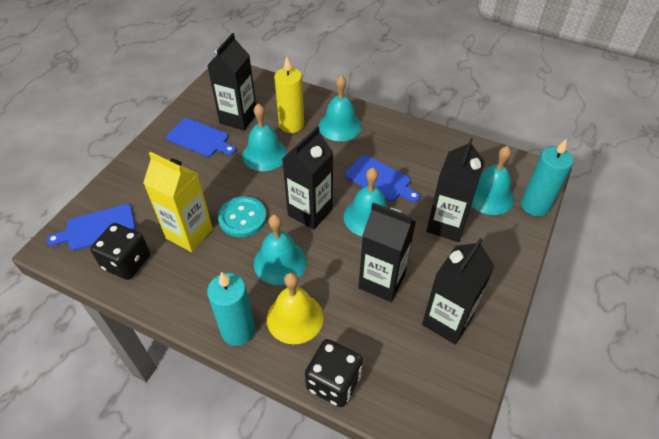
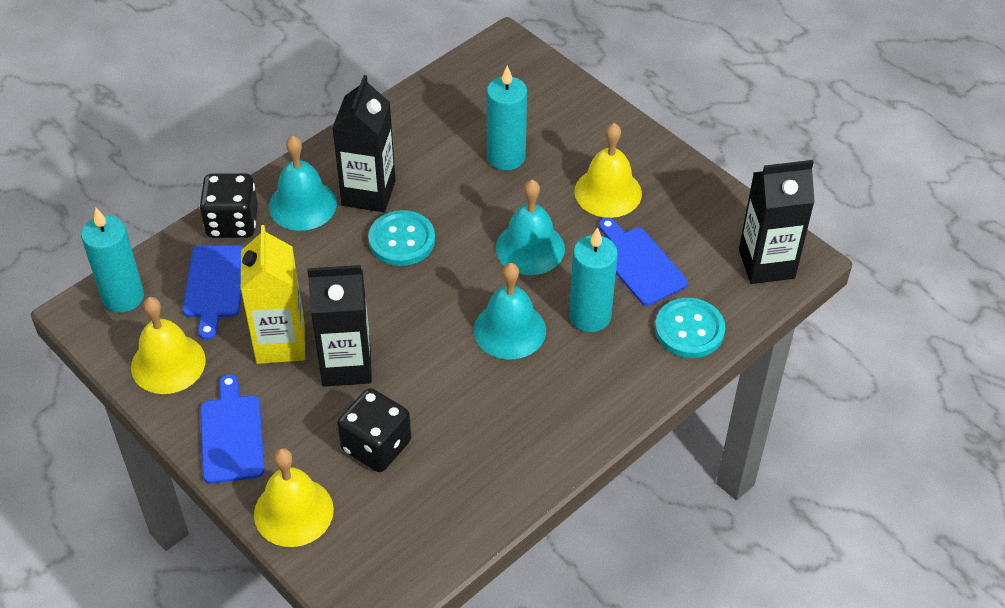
black carton: [207,33,256,131] [282,126,333,230] [358,203,416,302] [422,238,495,345] [426,138,485,242] = 5 -> [307,265,372,387] [332,75,396,212] [739,160,815,284] = 3
turquoise bell: [242,104,287,171] [254,214,307,285] [319,75,362,141] [344,168,390,237] [471,146,514,215] = 5 -> [269,136,337,231] [474,263,546,359] [496,180,565,275] = 3
turquoise button: [218,196,267,237] = 1 -> [368,210,435,266] [655,298,725,358] = 2
turquoise candle: [207,272,255,346] [521,139,574,216] = 2 -> [81,208,144,313] [487,65,527,170] [569,227,618,332] = 3
yellow bell: [267,272,324,344] = 1 -> [131,297,206,394] [254,448,334,547] [574,123,642,218] = 3
yellow candle: [274,57,304,133] = 1 -> none = 0

